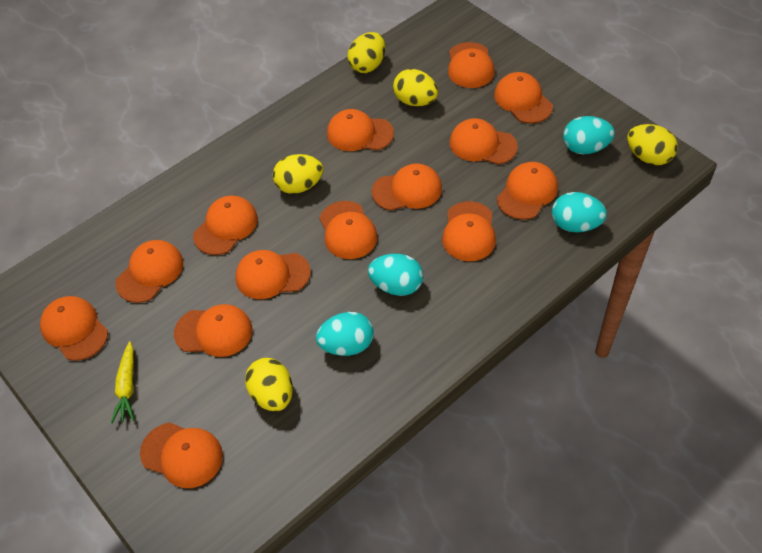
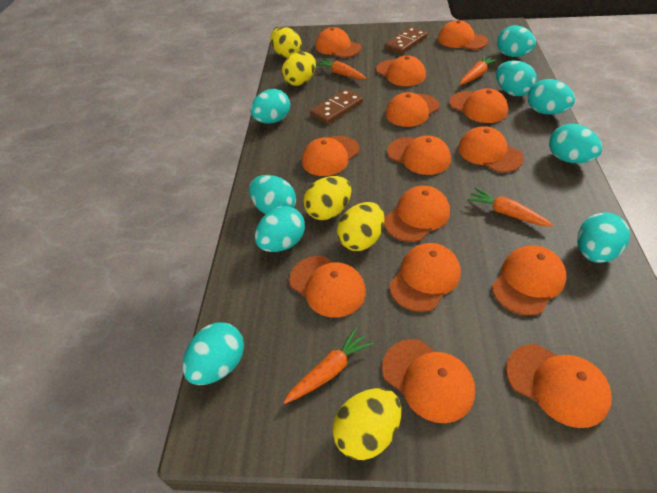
brown domino: none = 0 -> [310,89,363,124] [385,27,427,54] = 2
orange carrot: none = 0 -> [283,328,374,404] [316,58,366,79] [460,56,498,85] [467,188,553,227] = 4
turquoise egg: [316,312,374,356] [368,254,423,296] [552,192,607,232] [563,116,615,154] = 4 -> [183,322,244,385] [249,175,296,214] [250,89,290,123] [255,206,305,252] [496,60,537,96] [497,25,536,57] [528,79,575,115] [549,124,602,163] [577,212,630,263] = 9
yellow carrot: [111,341,134,423] = 1 -> none = 0

